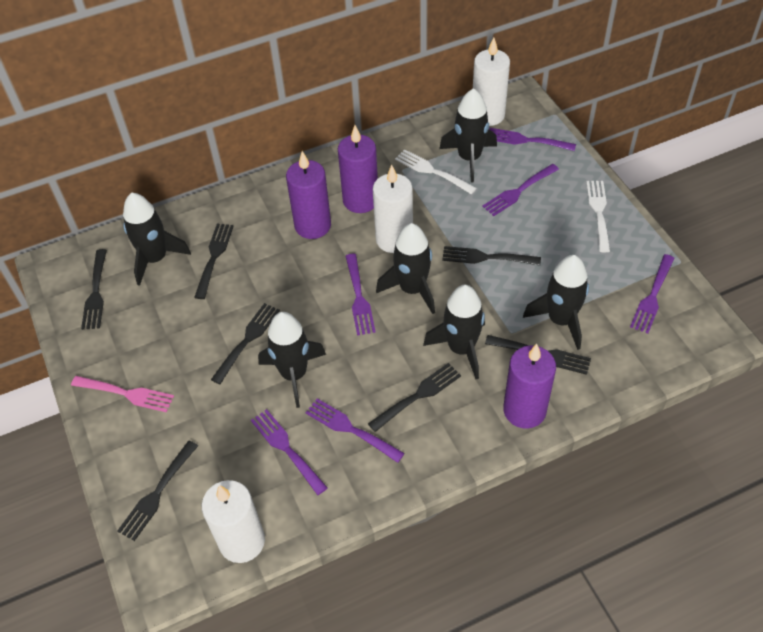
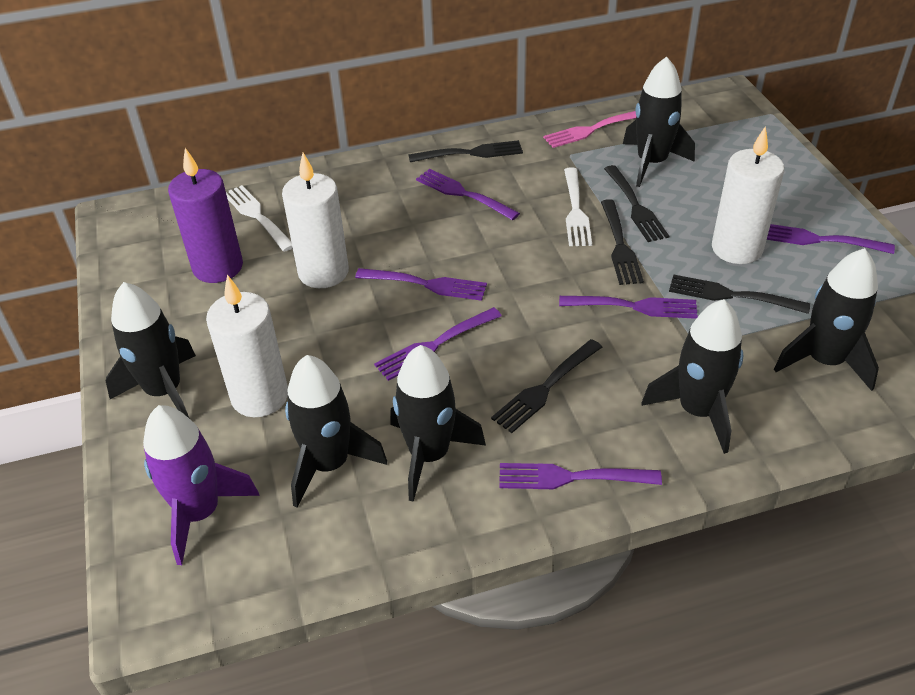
black fork: [81,249,107,330] [117,441,198,541] [194,223,234,299] [211,303,280,384] [368,363,461,432] [442,246,541,266] [485,335,591,375] = 7 -> [408,140,523,162] [491,339,602,433] [601,199,644,285] [604,165,669,242] [669,274,810,314] = 5
purple candle: [286,151,331,239] [338,125,378,213] [503,344,556,429] = 3 -> [168,148,243,283] = 1
purple rocket: none = 0 -> [143,405,260,565] = 1

